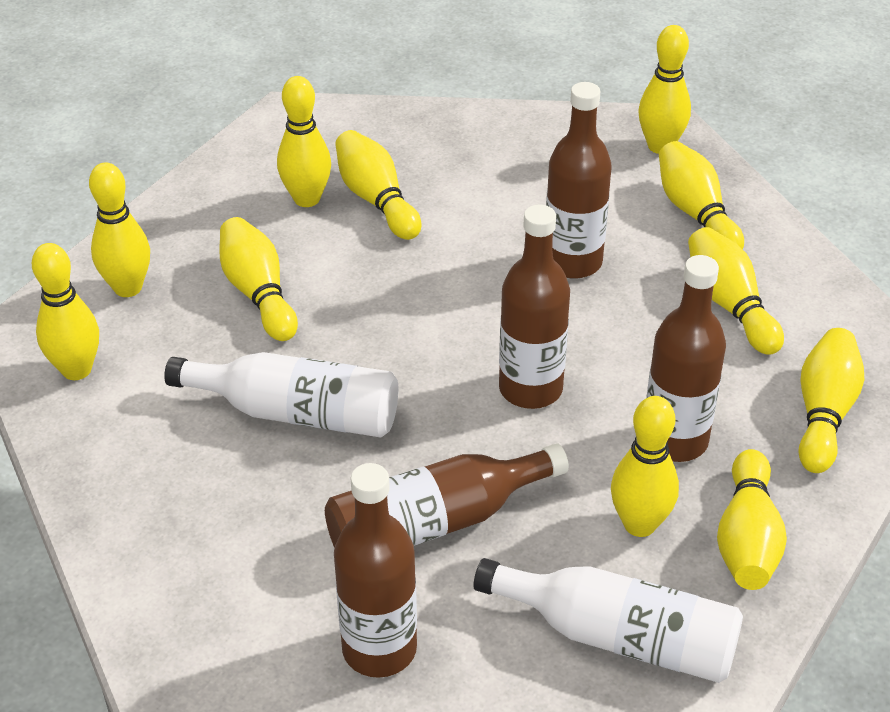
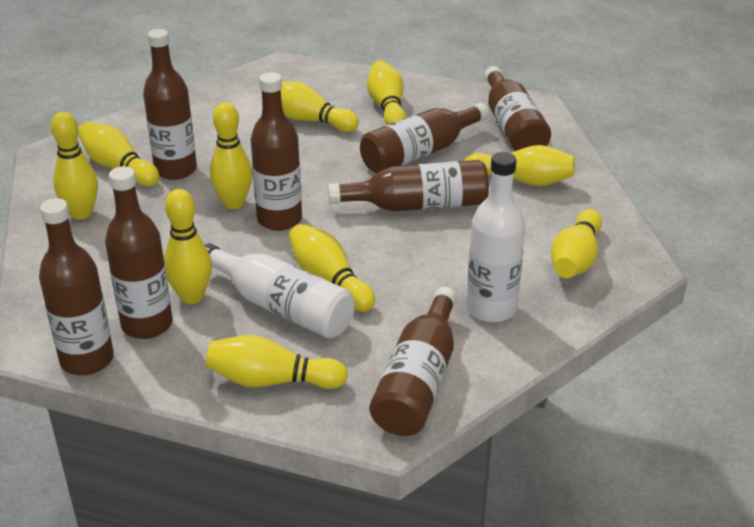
brown bottle: [325,444,569,548] [334,463,417,678] [499,204,570,409] [546,82,612,279] [646,255,726,462] = 5 -> [39,198,114,375] [105,166,173,339] [143,29,197,180] [251,72,302,231] [328,160,489,211] [360,103,489,173] [370,287,457,436] [484,66,551,151] = 8
yellow bowling pin: [32,243,99,380] [89,163,150,297] [219,217,298,341] [277,76,331,207] [335,130,421,240] [611,396,679,537] [638,25,691,154] [659,141,744,249] [688,227,784,355] [717,449,787,590] [798,328,864,473] = 11 -> [51,112,98,220] [78,122,160,186] [164,189,212,304] [206,335,348,389] [210,102,253,209] [281,81,359,132] [289,223,375,312] [367,60,407,125] [465,145,575,186] [551,209,602,278] = 10

